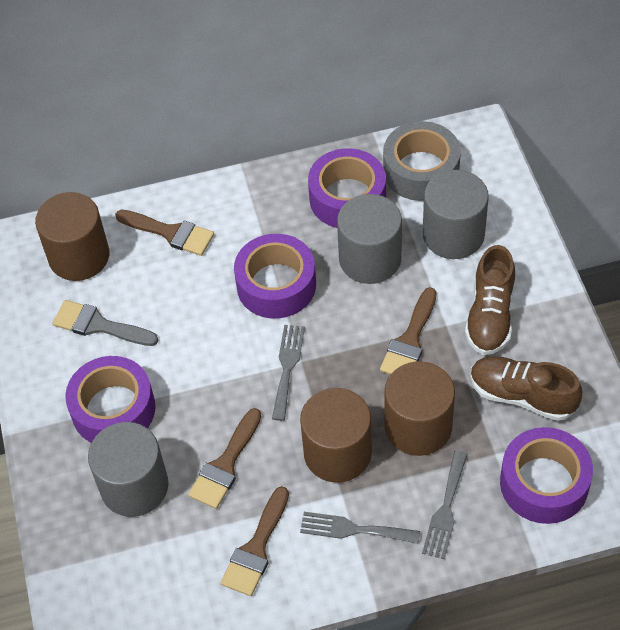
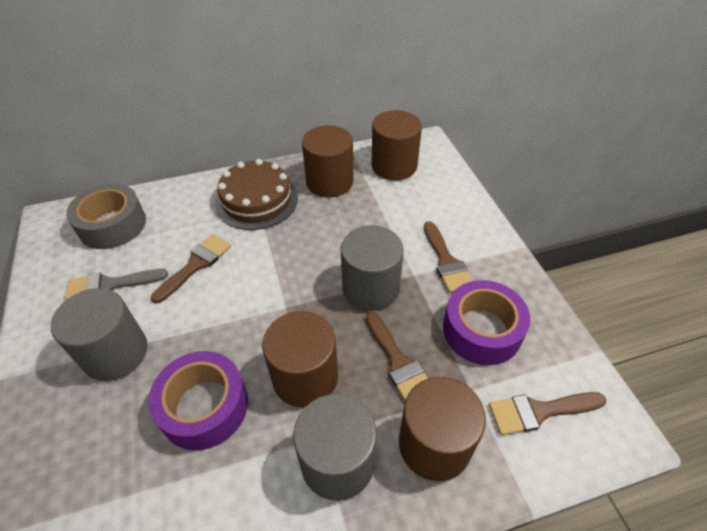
brown cake: none = 0 -> [215,159,298,230] = 1
brown cylinder: [35,192,109,281] [300,388,372,483] [384,361,455,456] = 3 -> [262,311,338,407] [302,125,353,197] [371,110,422,180] [399,377,486,481] = 4
brown shoe: [465,245,515,355] [470,356,582,421] = 2 -> none = 0
grey fork: [272,325,305,421] [300,512,420,544] [422,450,468,559] = 3 -> none = 0
purple tape: [65,356,155,443] [234,234,316,318] [308,148,386,228] [500,427,593,524] = 4 -> [149,351,248,450] [443,280,530,365] = 2

